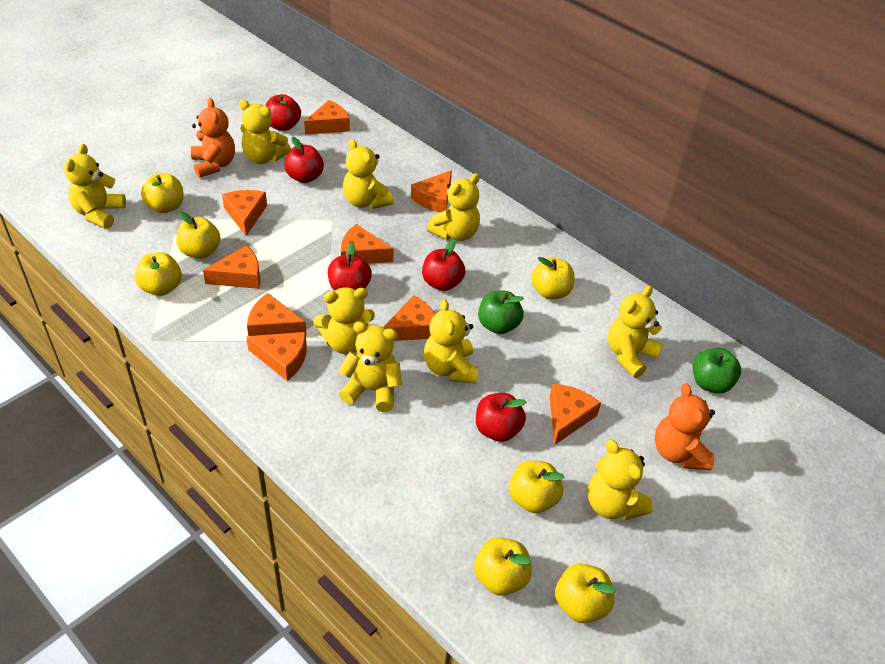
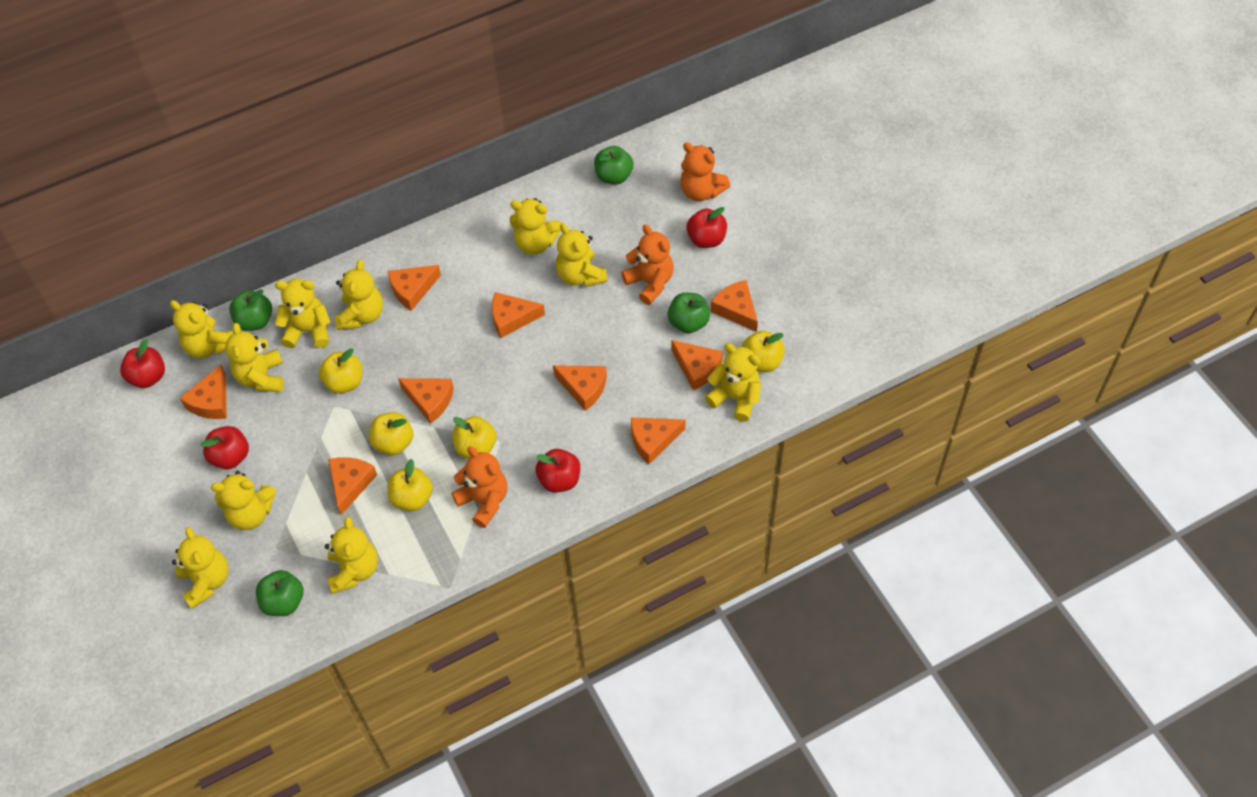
green apple: [478,290,524,334] [693,348,741,393] = 2 -> [229,289,272,331] [256,570,304,616] [594,146,633,184] [668,293,710,333] = 4
orange teddy bear: [191,98,235,178] [655,383,715,470] = 2 -> [451,446,507,528] [621,225,674,305] [680,142,731,201] = 3
red apple: [265,94,301,131] [284,137,324,183] [328,243,372,290] [422,240,465,291] [476,393,526,442] = 5 -> [120,339,165,388] [201,426,249,469] [535,449,580,493] [686,207,727,248] = 4
yellow apple: [134,252,182,296] [141,173,184,213] [176,211,221,259] [474,537,532,596] [509,461,564,513] [531,257,575,299] [555,563,616,623] = 7 -> [319,348,362,394] [369,412,413,455] [388,459,433,511] [452,416,497,459] [742,331,785,372] = 5
yellow teddy bear: [64,144,126,229] [239,99,291,164] [313,287,375,354] [338,322,402,412] [343,139,393,209] [424,299,478,383] [427,173,480,241] [588,439,653,520] [608,286,663,378] = 9 -> [170,300,233,358] [172,527,229,609] [211,471,276,530] [225,323,284,392] [274,279,331,348] [325,517,378,594] [335,260,383,330] [510,198,561,255] [556,223,608,287] [705,343,761,422] = 10

